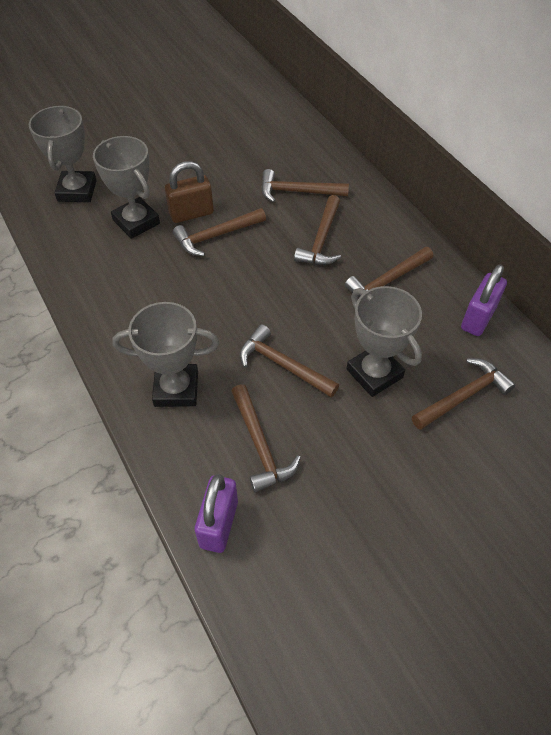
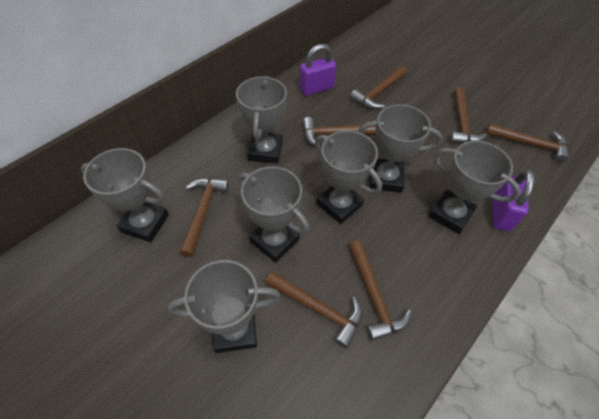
brown padlock: [165,161,214,223] = 1 -> none = 0
grey trophy: [29,106,97,202] [93,136,160,239] [112,302,219,407] [347,286,422,397] = 4 -> [81,148,169,242] [167,260,280,353] [236,76,287,164] [238,166,309,263] [315,130,382,224] [358,104,442,193] [429,141,521,234] = 7

